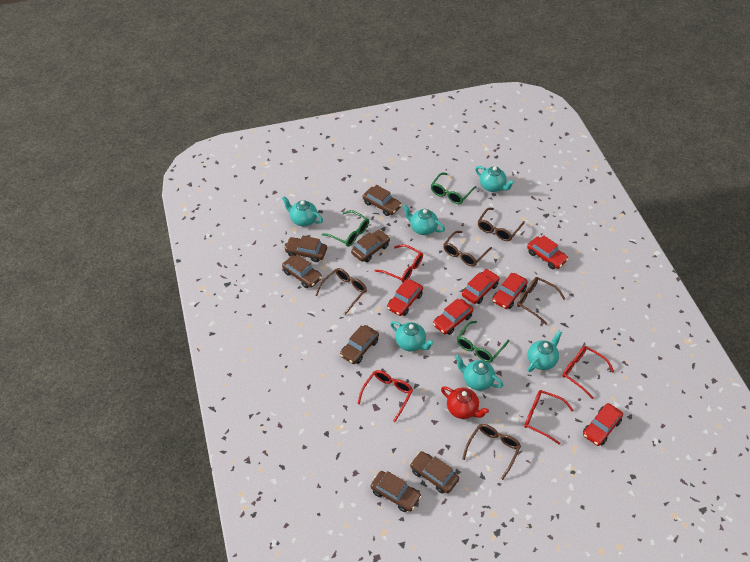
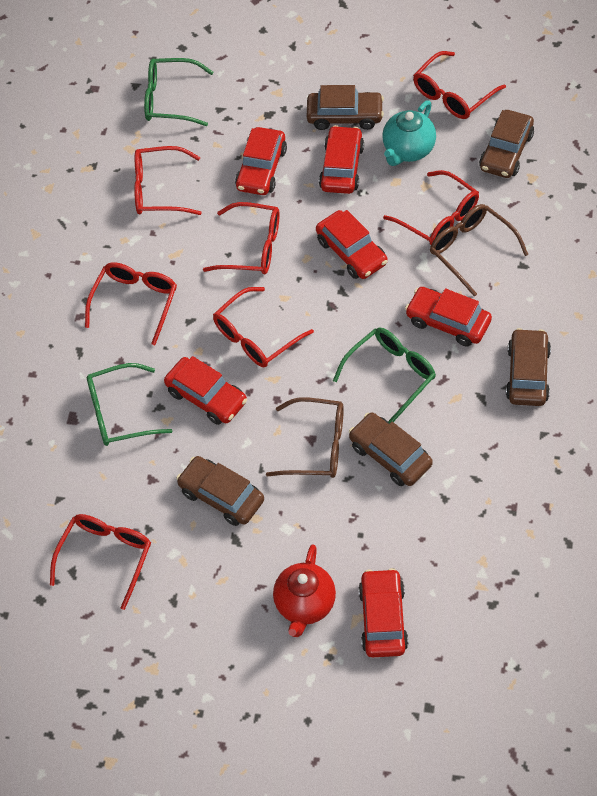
brown car: [282,254,322,288] [284,235,327,262] [340,325,379,364] [351,230,390,262] [363,185,402,216] [370,471,422,512] [410,451,459,494] = 7 -> [176,456,264,526] [307,85,384,130] [349,413,433,486] [479,110,534,178] [506,328,551,406] = 5
brown glasses: [315,268,367,315] [443,231,492,266] [462,424,521,480] [478,208,524,241] [517,277,565,325] = 5 -> [266,398,344,478] [430,204,528,297] = 2
red glasses: [357,370,413,422] [375,244,423,283] [524,390,573,445] [562,346,614,399] = 4 -> [50,514,151,610] [85,262,177,345] [134,146,201,215] [203,202,280,274] [213,287,314,367] [383,170,479,245] [413,51,506,119] = 7
turquoise teapot: [282,196,323,226] [390,321,434,352] [403,205,445,235] [455,355,503,391] [475,166,515,192] [528,331,562,372] = 6 -> [382,100,436,166] = 1

